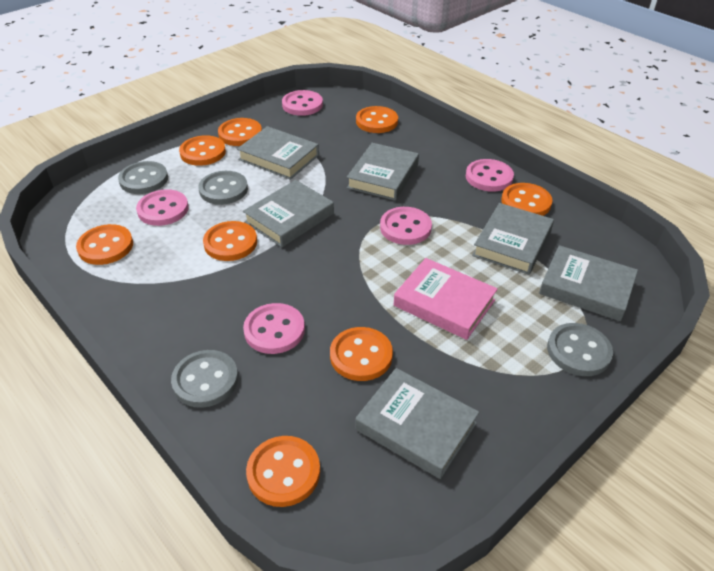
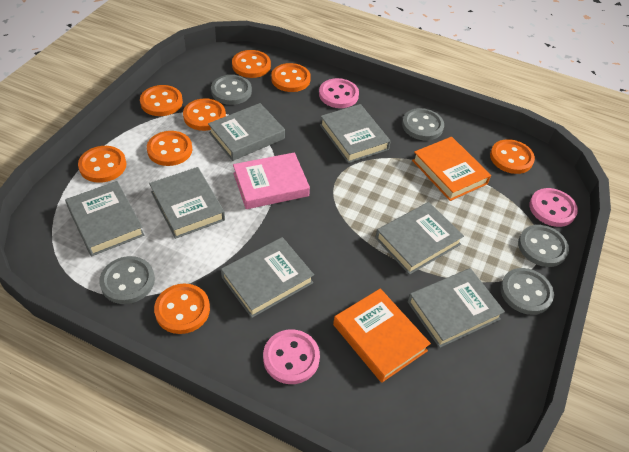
grey book: [237,126,319,180] [243,180,334,247] [347,143,419,201] [356,368,479,479] [472,203,554,275] [539,245,638,321] = 6 -> [65,181,144,256] [149,167,225,239] [208,103,285,161] [221,237,314,318] [320,104,391,163] [375,202,464,275] [408,268,505,348] = 7
grey button: [118,161,168,194] [171,350,238,408] [198,171,248,205] [547,323,613,376] = 4 -> [99,256,155,304] [211,75,252,105] [402,108,444,140] [500,268,554,315] [518,225,569,267] = 5
orange book: none = 0 -> [333,288,431,383] [412,137,491,201] = 2
pink button: [136,189,189,226] [243,303,305,354] [282,90,323,116] [380,207,432,245] [466,159,514,192] = 5 -> [263,330,320,384] [319,78,359,108] [529,188,578,227] = 3

